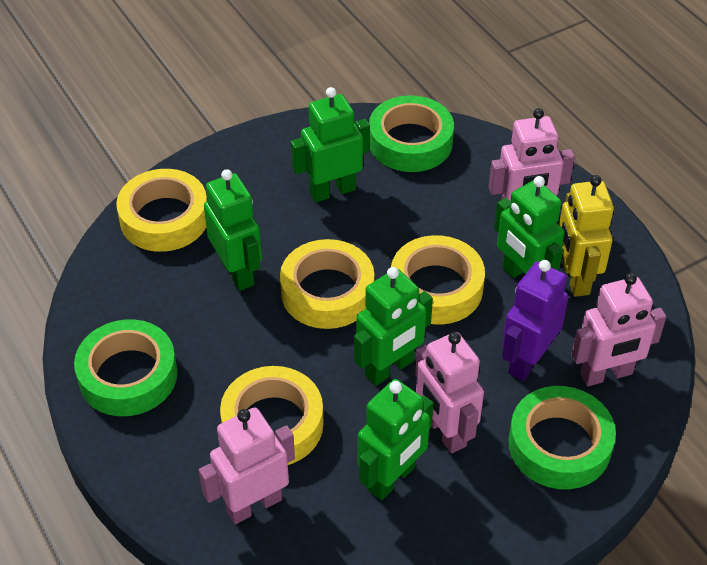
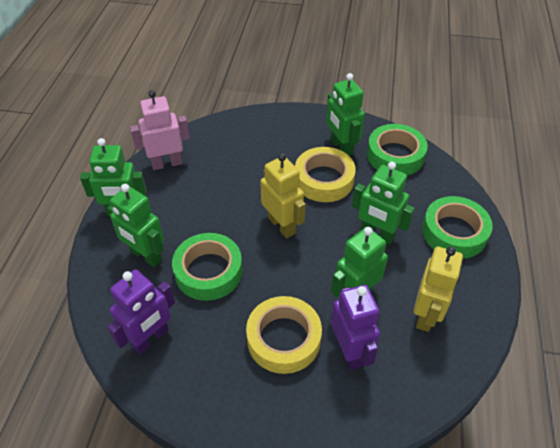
pink robot: [199,408,295,524] [415,332,484,453] [489,108,575,201] [571,273,666,386] = 4 -> [130,90,190,170] = 1
purple robot: [502,260,568,381] = 1 -> [108,269,175,354] [331,285,380,370] = 2
yellow robot: [559,175,614,297] = 1 -> [260,153,306,238] [414,247,463,332] = 2
yellow tape: [116,169,207,252] [220,366,324,465] [280,239,374,329] [391,235,485,324] = 4 -> [246,296,322,374] [295,147,356,202] = 2

